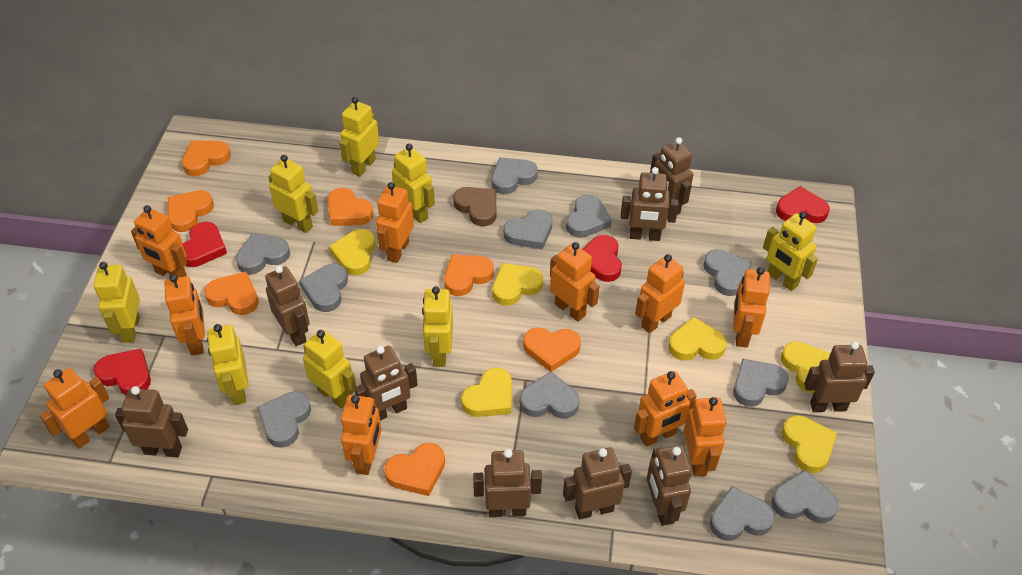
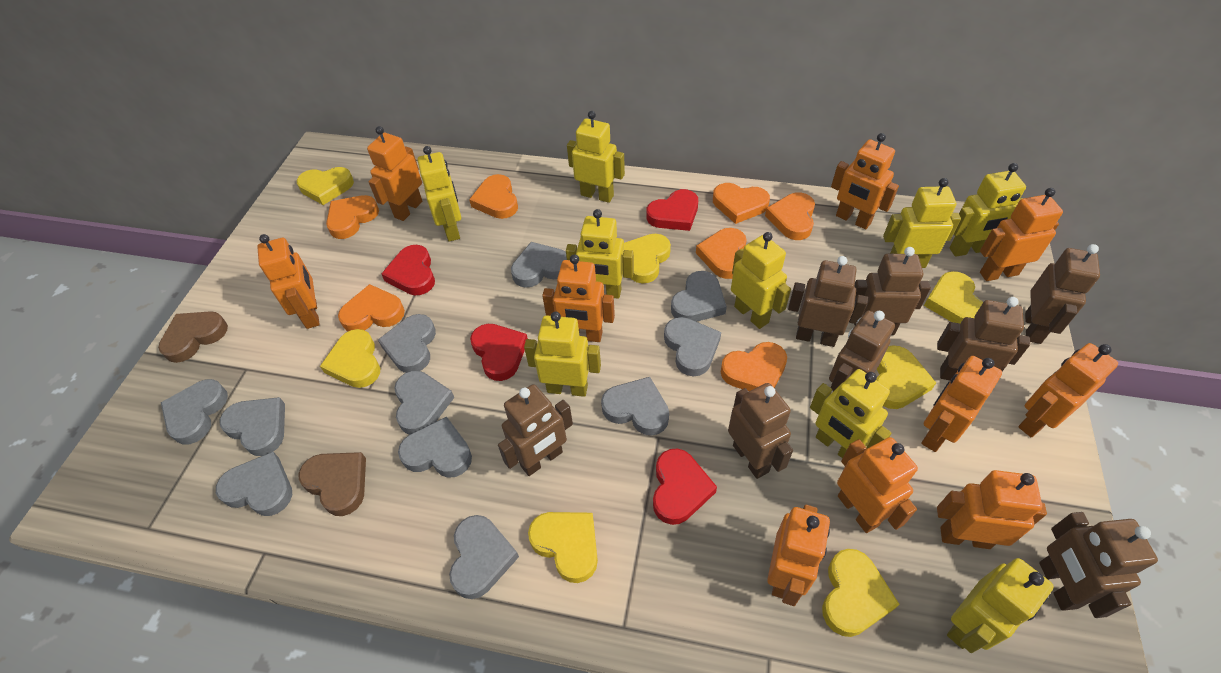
brown heart: [453,187,496,226] = 1 -> [158,311,228,363] [299,452,366,516] = 2
brown robot: [115,386,188,457] [265,266,310,346] [354,346,418,421] [473,449,542,517] [563,448,632,519] [620,167,679,241] [646,445,692,526] [650,137,693,215] [804,341,875,412] = 9 -> [498,384,573,476] [728,383,793,479] [788,256,868,347] [829,310,895,391] [854,247,931,335] [937,297,1030,381] [1025,244,1100,344] [1039,512,1158,618] = 8
yellow heart: [329,229,375,275] [461,368,512,417] [492,263,543,306] [668,317,727,360] [781,341,830,393] [782,415,837,473] = 6 -> [297,167,354,205] [320,329,380,388] [528,512,598,583] [624,234,671,283] [822,549,900,637] [876,345,936,409] [924,271,983,324] = 7
yellow robot: [94,262,140,343] [207,324,249,405] [269,155,318,233] [303,330,356,409] [339,97,379,177] [392,144,435,223] [422,286,453,367] [763,212,818,291] = 8 -> [418,146,461,242] [524,312,601,397] [566,209,634,299] [567,111,625,203] [731,232,791,329] [810,369,892,458] [883,178,961,268] [947,558,1054,653] [949,163,1026,257] = 9

